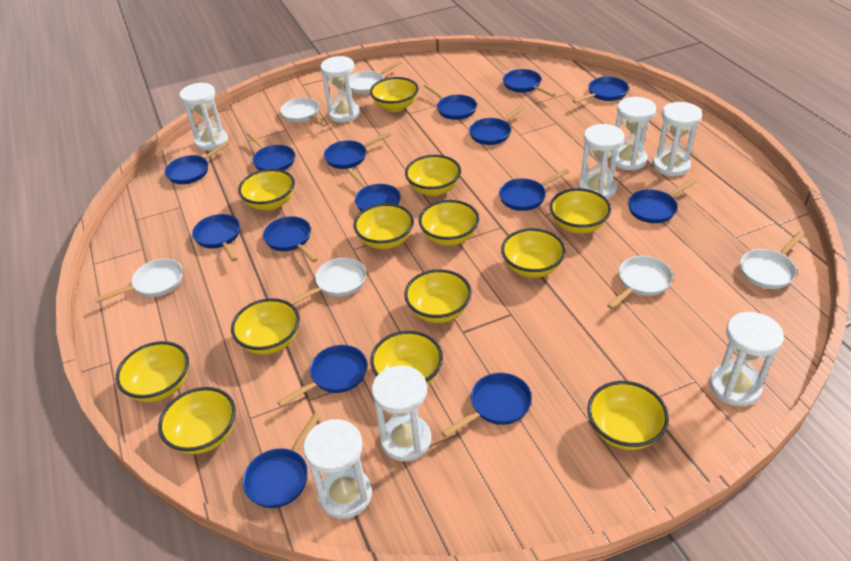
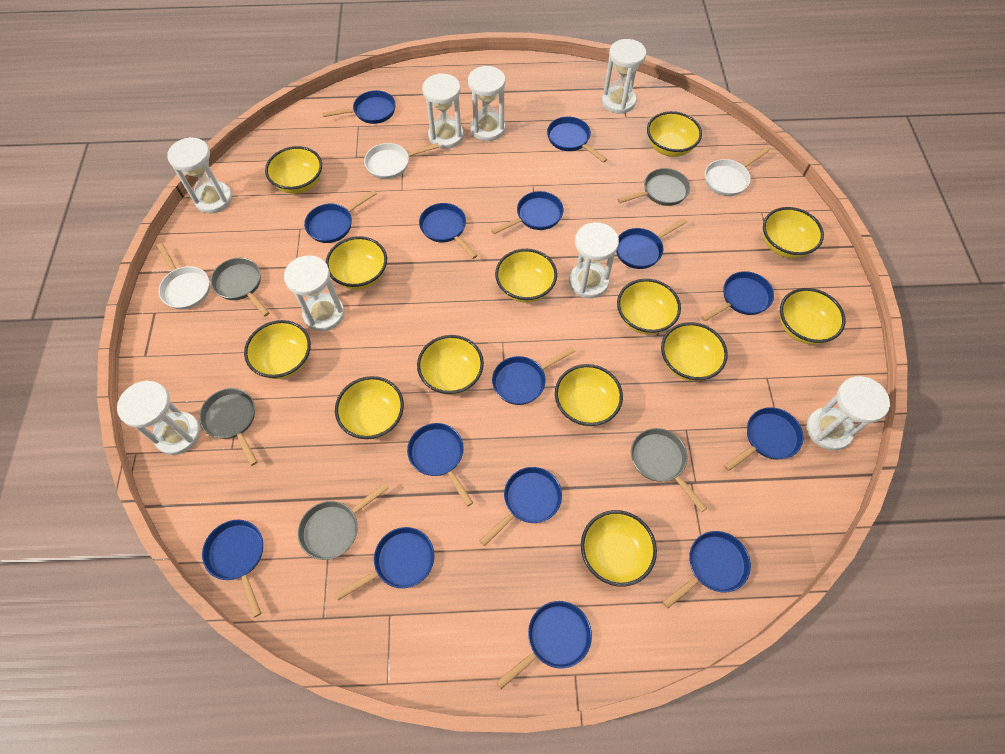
grey pan: none = 0 -> [199,388,258,466] [210,258,270,316] [298,483,389,560] [617,168,690,206] [631,428,707,512] = 5
white pan: [95,259,183,303] [280,98,327,127] [288,258,366,305] [349,61,402,94] [607,256,673,309] [740,232,805,289] = 6 -> [157,243,210,310] [364,143,439,179] [705,148,769,196] = 3

